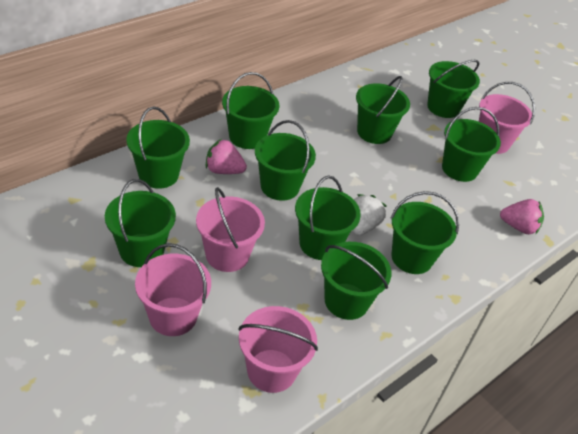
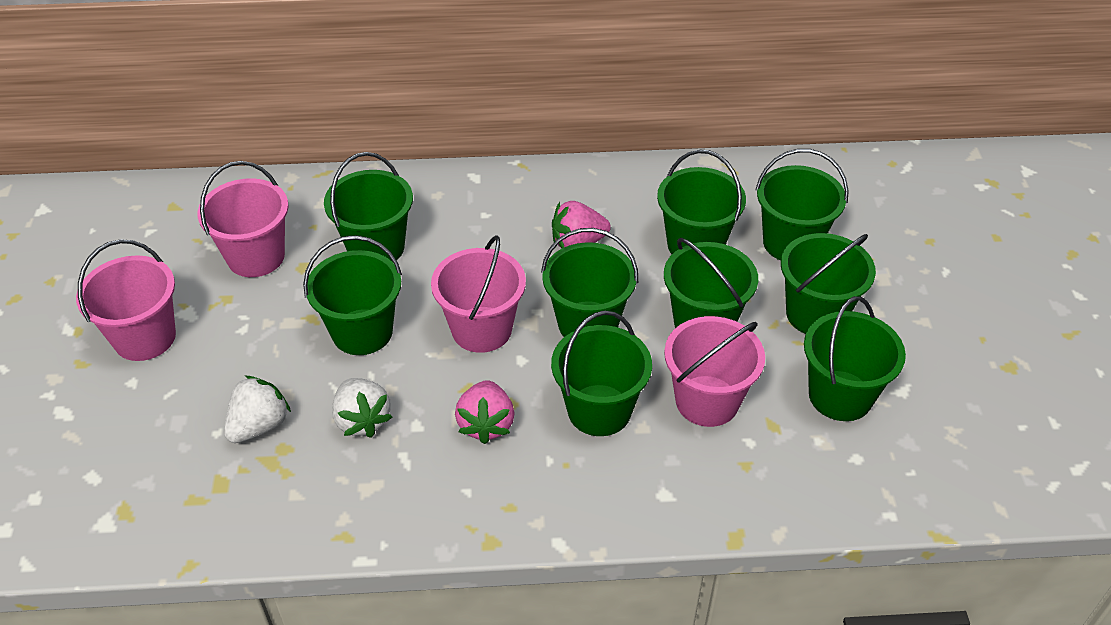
green bucket: [105,179,176,267] [126,107,190,189] [222,72,279,149] [255,120,316,201] [295,176,361,260] [321,242,391,320] [356,76,410,144] [390,191,459,274] [427,60,480,118] [442,107,501,182] = 10 -> [303,235,402,355] [324,152,413,262] [541,228,638,337] [551,310,652,436] [657,149,746,254] [664,238,758,328] [755,149,849,260] [781,233,876,334] [804,296,906,421] = 9
white strawberry: [353,194,386,236] = 1 -> [224,376,291,443] [332,378,392,438] = 2

